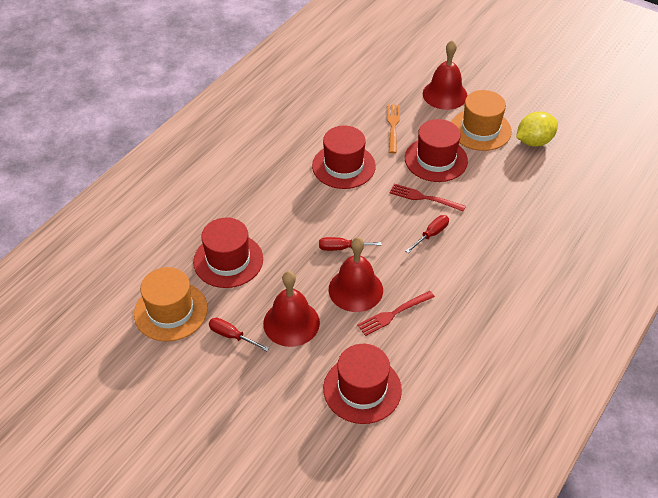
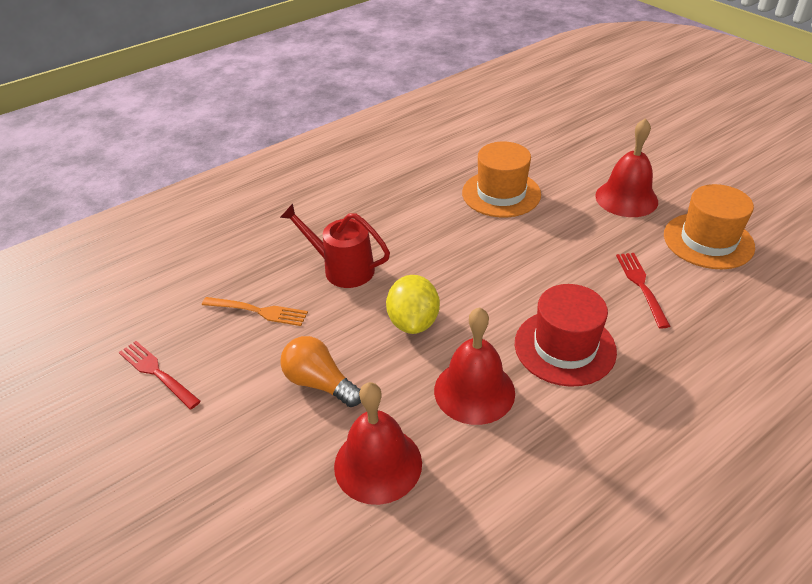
orange light bulb: none = 0 -> [280,336,361,407] = 1
red hat: [193,217,263,288] [312,126,376,189] [323,344,402,424] [405,119,468,182] = 4 -> [515,284,617,387] = 1
red screwdriver: [209,318,269,351] [319,237,382,251] [406,215,449,253] = 3 -> none = 0
red watering can: none = 0 -> [280,203,390,288] = 1

